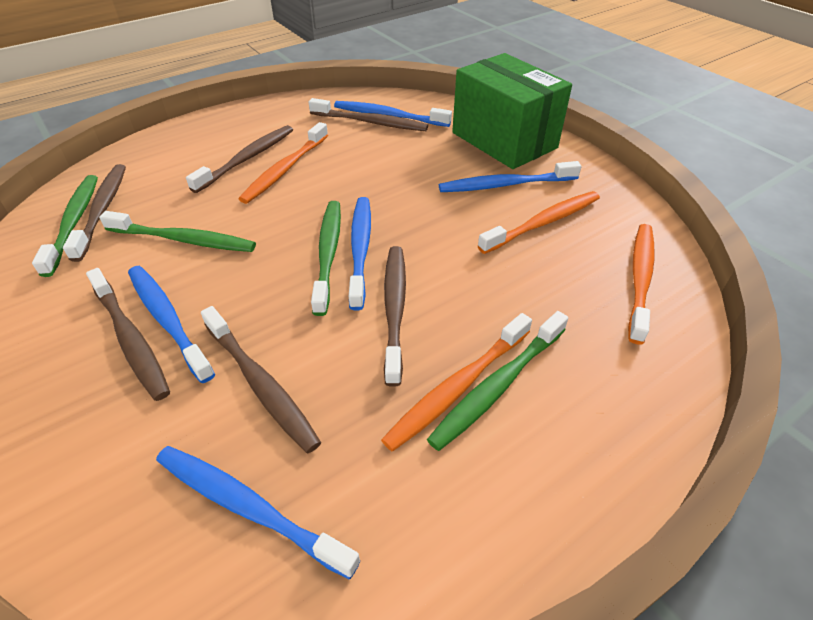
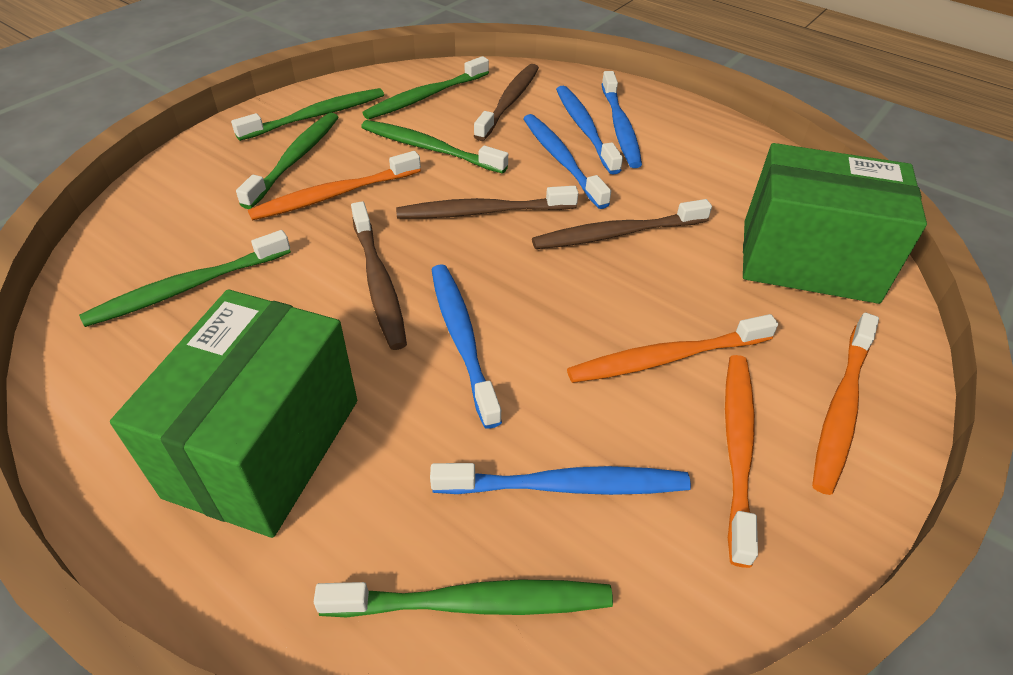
brown toothbrush: [63,164,126,262] [86,268,170,401] [186,125,293,193] [201,306,321,453] [308,98,428,131] [384,246,406,387] = 6 -> [351,201,407,350] [396,186,578,219] [474,64,539,141] [532,199,712,249] = 4
green box: [452,53,572,169] = 1 -> [110,289,357,538] [743,143,927,304] = 2
green toothbrush: [32,175,98,277] [99,211,256,252] [311,201,341,316] [427,311,568,451] = 4 -> [79,230,291,327] [231,88,384,141] [236,113,338,209] [314,579,613,617] [361,120,508,174] [362,56,489,119] = 6

